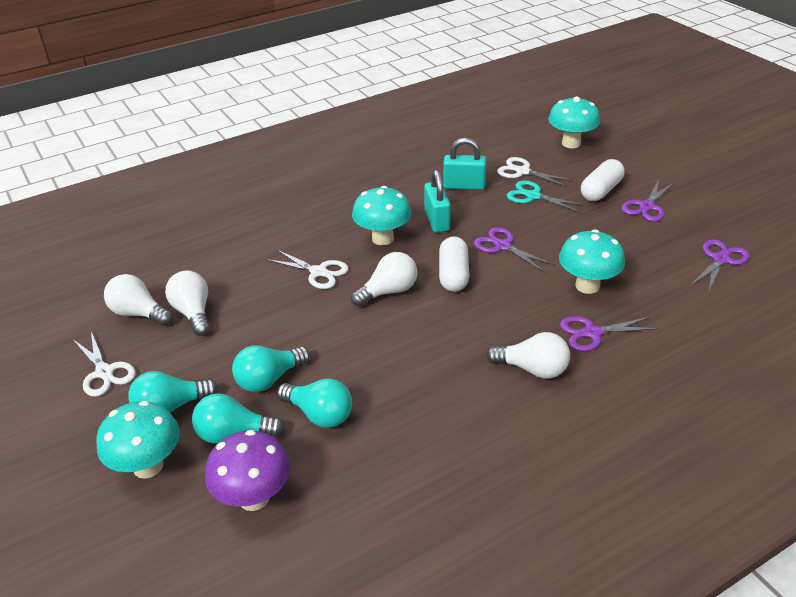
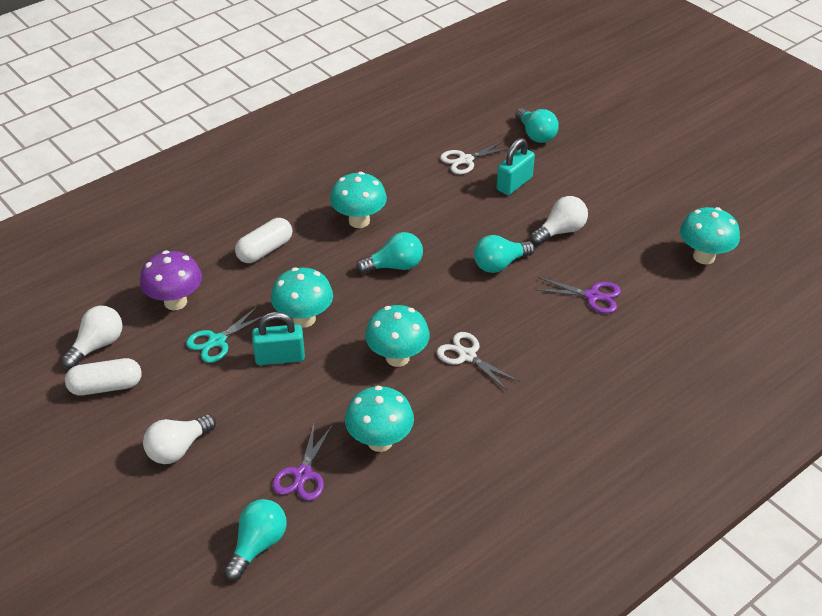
purple scissors: [474,227,555,272] [560,316,659,351] [622,180,674,222] [691,240,749,293] = 4 -> [272,424,333,501] [535,277,621,313] = 2
turquoise mushroom: [96,401,180,479] [352,186,411,245] [548,96,600,148] [559,229,625,294] = 4 -> [271,267,333,328] [330,172,387,228] [345,386,414,452] [365,305,430,367] [680,207,740,264] = 5
white light bulb: [104,274,173,326] [165,270,210,336] [351,252,417,307] [486,332,570,379] = 4 -> [62,306,122,368] [143,414,216,464] [531,196,588,245] = 3
white scissors: [73,332,136,397] [266,249,349,289] [497,157,573,187] = 3 -> [436,332,520,391] [440,141,509,174] = 2

